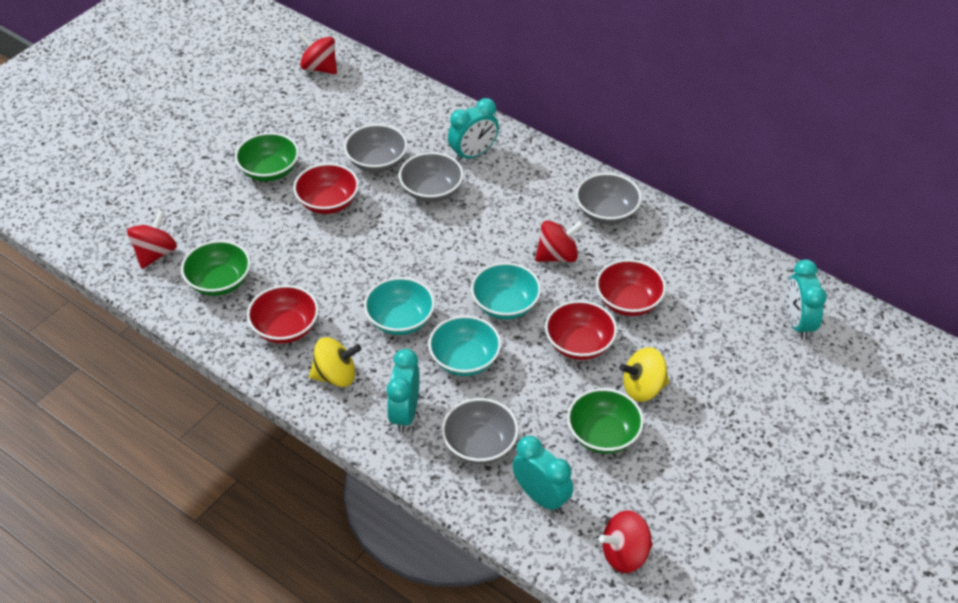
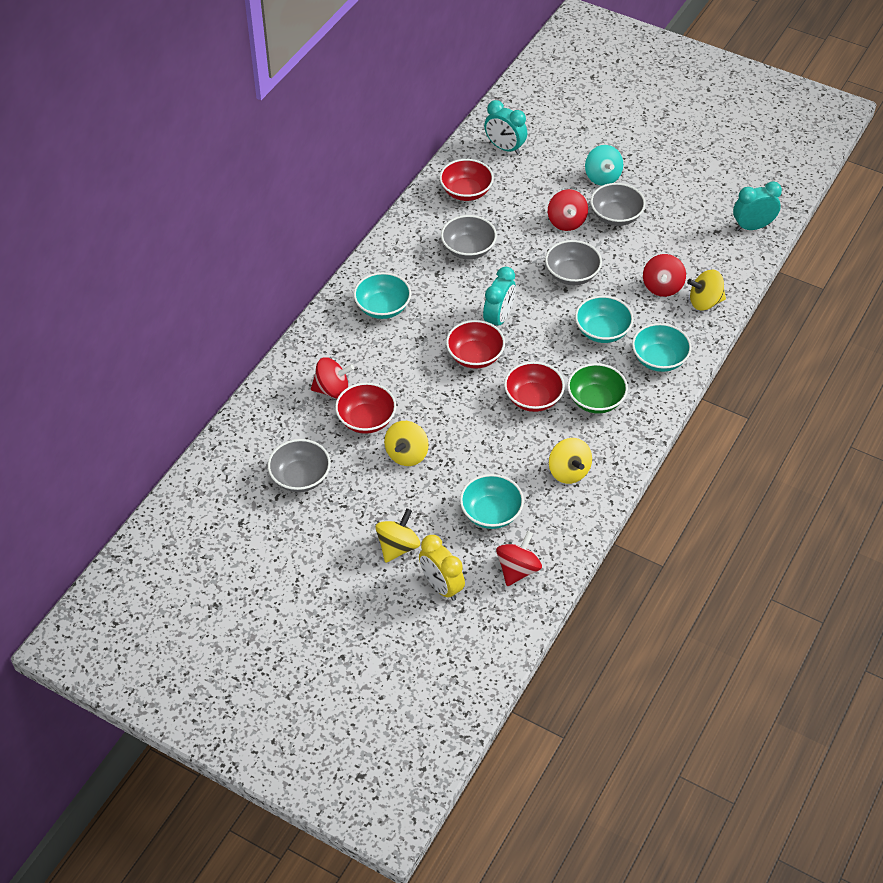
green bowl: [181,240,251,296] [235,132,299,182] [567,388,644,454] = 3 -> [567,363,628,414] = 1
turquoise bowl: [364,277,435,335] [428,316,501,376] [471,262,541,320] = 3 -> [354,272,411,319] [460,474,524,529] [575,296,634,343] [632,323,692,372] = 4
turquoise clock: [387,349,420,433] [448,98,499,162] [512,436,573,513] [786,259,827,340] = 4 -> [483,267,516,326] [484,100,527,155] [733,181,782,231] = 3
turquoise spinning top: none = 0 -> [585,145,623,186] = 1
yellow clock: none = 0 -> [419,535,465,601] = 1
yellow spinning top: [309,337,361,387] [619,347,669,402] = 2 -> [375,508,420,563] [384,421,429,466] [549,438,592,484] [687,270,726,311] = 4

